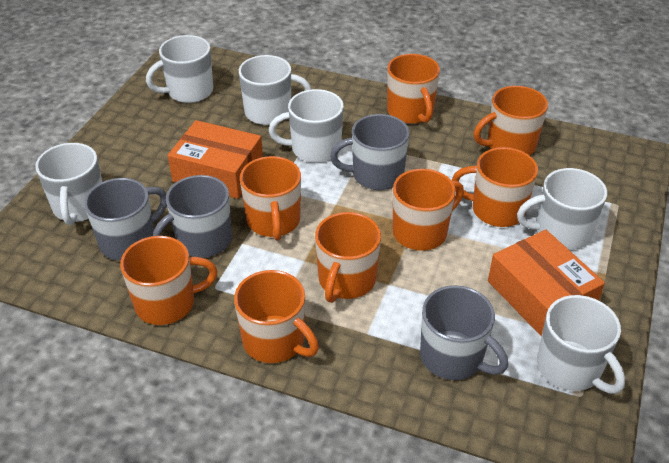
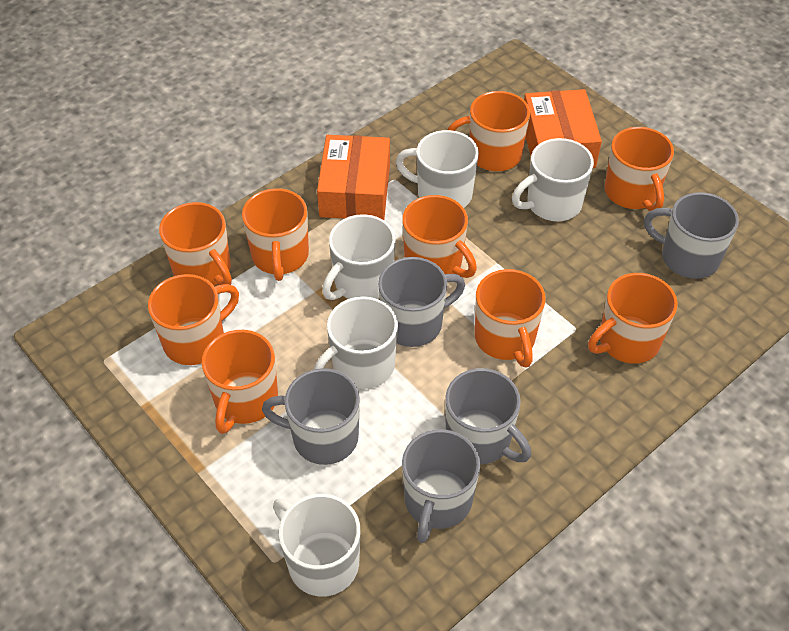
grey mug: [84,178,167,261] [153,175,232,258] [330,114,409,190] [420,285,508,380] = 4 -> [262,368,360,465] [378,257,465,347] [402,429,480,543] [445,368,531,464] [644,192,739,279] = 5
orange mug: [120,236,218,325] [234,270,319,363] [240,156,301,241] [315,212,381,303] [387,54,440,124] [393,169,464,251] [452,147,538,227] [474,86,548,156] = 8 -> [148,274,239,365] [159,202,232,286] [202,330,278,434] [242,188,309,281] [402,195,477,278] [448,91,530,171] [475,269,546,368] [588,273,678,364] [604,127,674,211] = 9
white mug: [35,143,102,225] [146,35,213,103] [239,55,311,125] [269,89,344,163] [517,168,607,250] [537,295,625,394] = 6 -> [273,494,360,597] [314,296,398,389] [322,214,396,300] [396,130,479,208] [512,138,594,221] = 5

